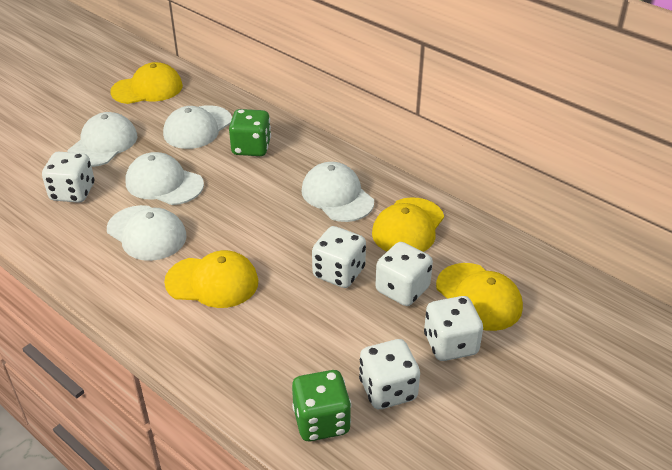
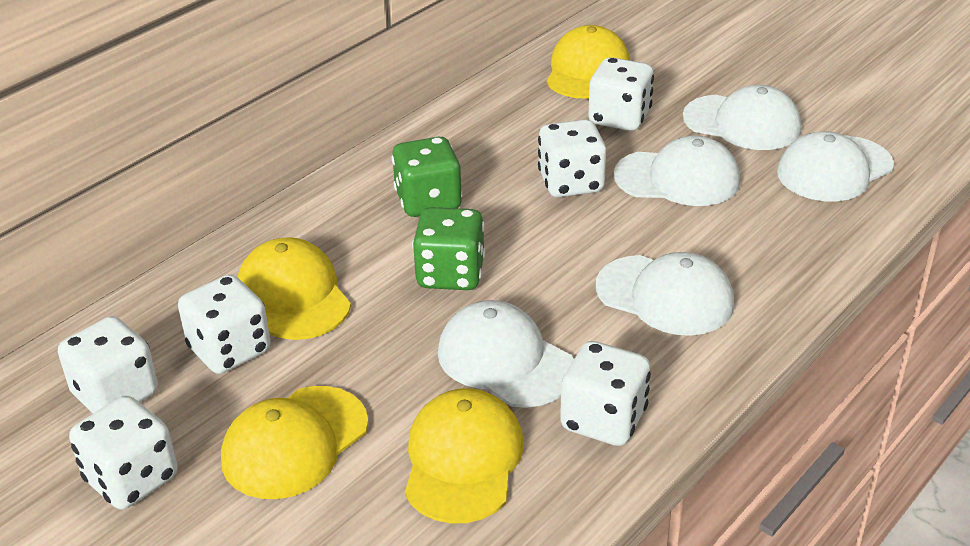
white dice: [42,152,94,203] [312,226,366,288] [359,339,420,409] [375,242,433,306] [424,296,483,361] = 5 -> [58,316,158,413] [69,396,178,509] [178,274,271,374] [538,119,606,197] [560,341,651,446] [588,57,654,131] = 6

